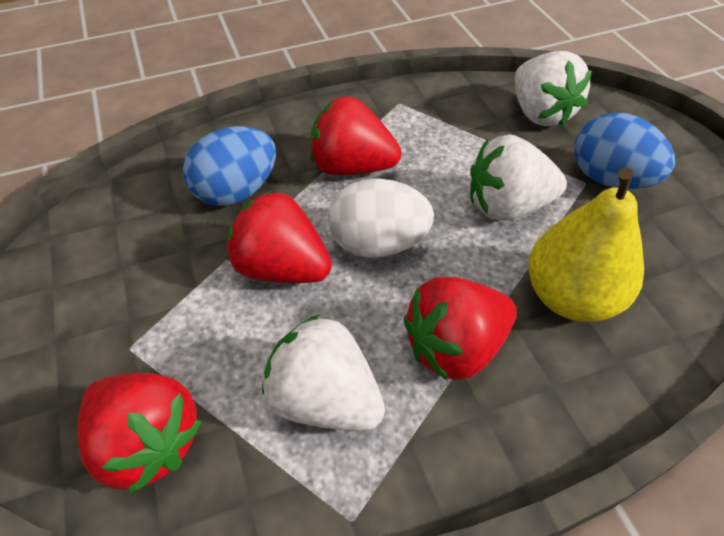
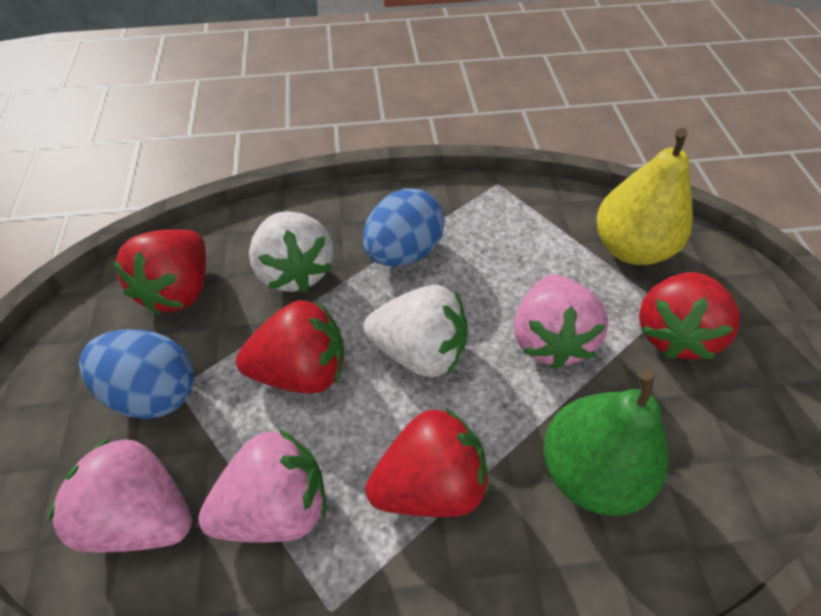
green pear: none = 0 -> [543,370,669,516] = 1
pink strawberry: none = 0 -> [48,438,192,552] [198,429,326,543] [514,275,608,369] = 3
white egg: [328,178,434,258] = 1 -> none = 0
white strawberry: [262,314,385,431] [470,135,567,221] [515,51,592,126] = 3 -> [249,211,333,293] [364,285,468,377] = 2

